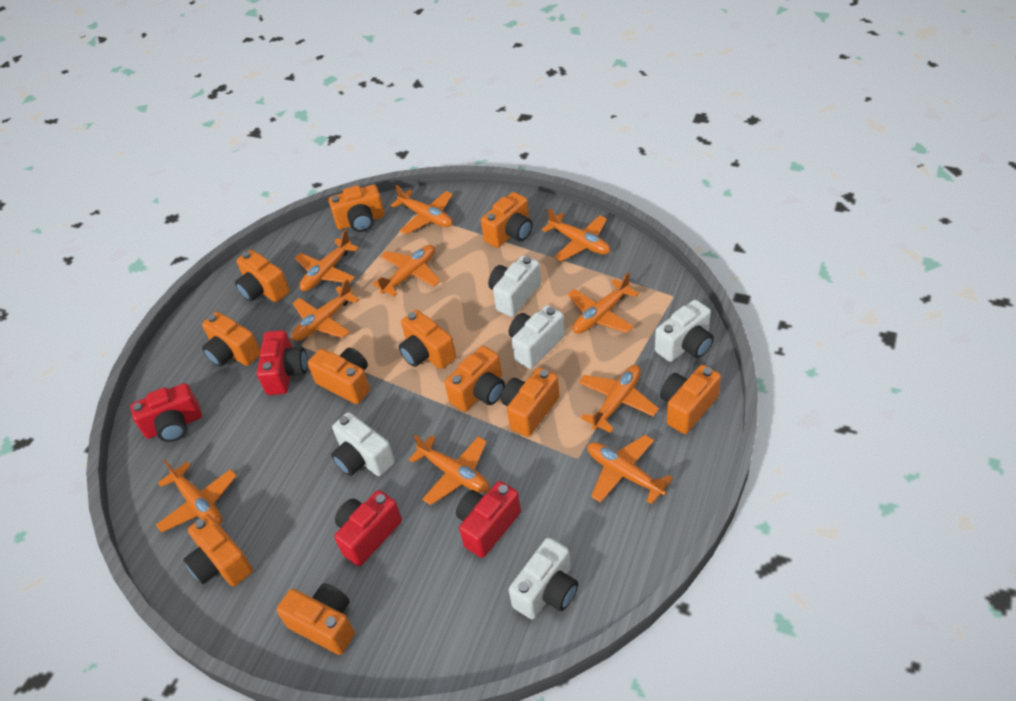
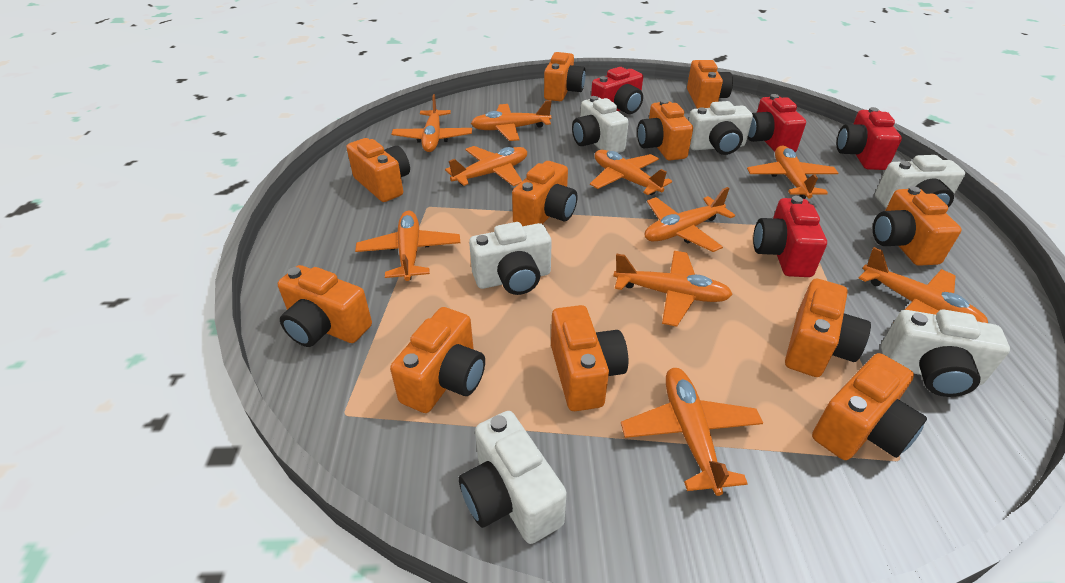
white camera: [331,412,395,476] [488,255,541,317] [509,305,565,369] [509,537,578,619] [655,300,714,362] = 5 -> [459,411,567,544] [469,222,552,295] [572,96,629,153] [689,101,753,155] [875,155,965,208] [881,310,1010,397] = 6

